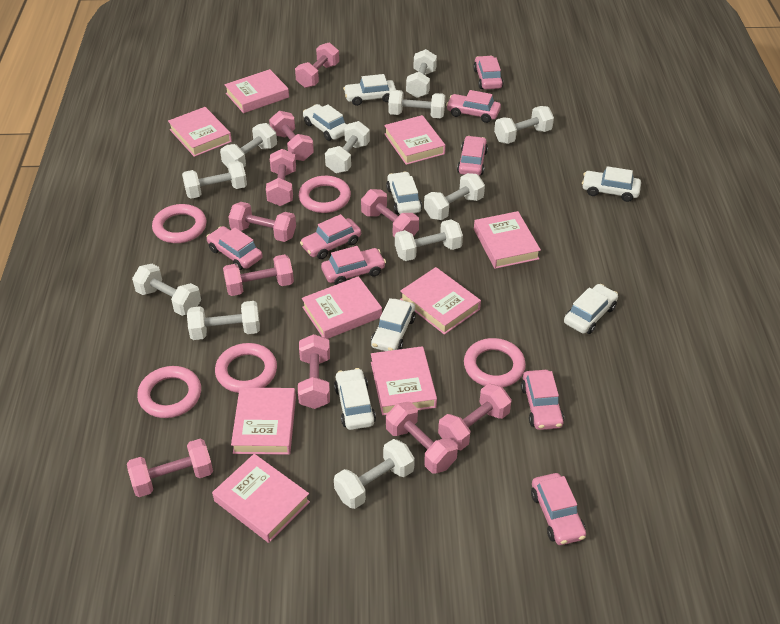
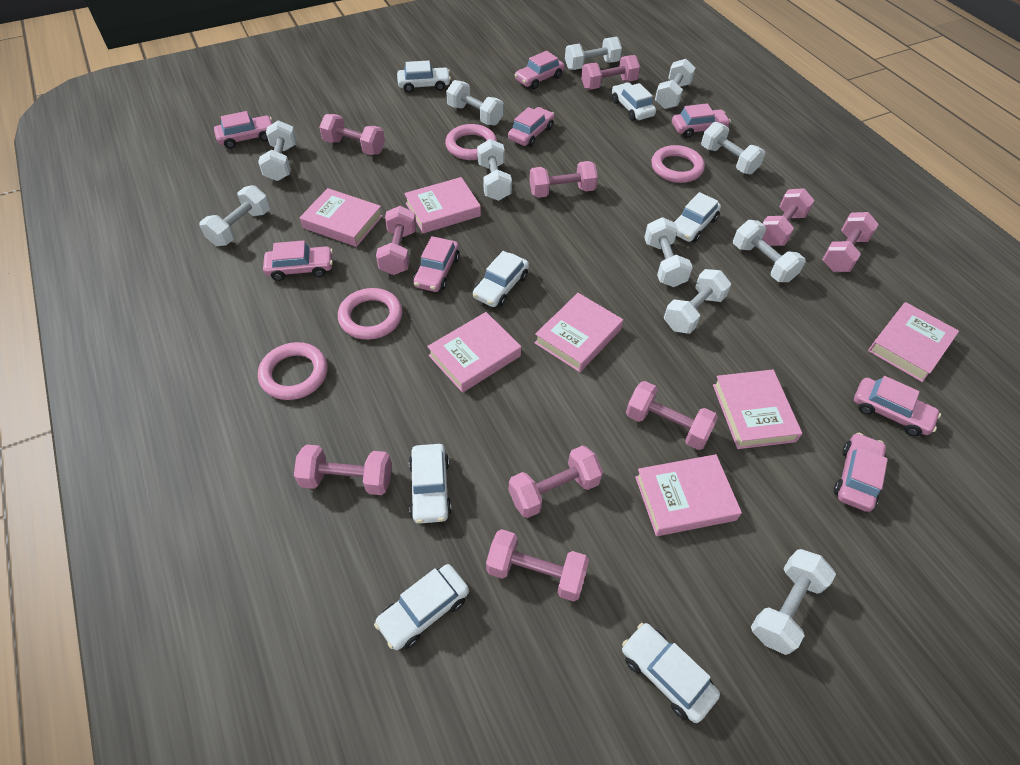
pink book: [168,107,232,157] [212,454,310,543] [224,69,289,113] [231,387,296,455] [302,276,382,339] [371,346,437,415] [384,115,446,165] [400,267,481,335] [474,211,541,269] = 9 -> [300,188,383,247] [404,177,481,233] [427,312,521,393] [535,293,623,372] [635,454,742,536] [713,370,802,449] [868,302,959,382] = 7
pink ring: [137,366,201,418] [152,204,206,243] [215,343,277,393] [299,176,351,213] [464,338,526,387] = 5 -> [258,342,328,400] [338,288,402,340] [445,124,497,160] [651,145,705,183] = 4

